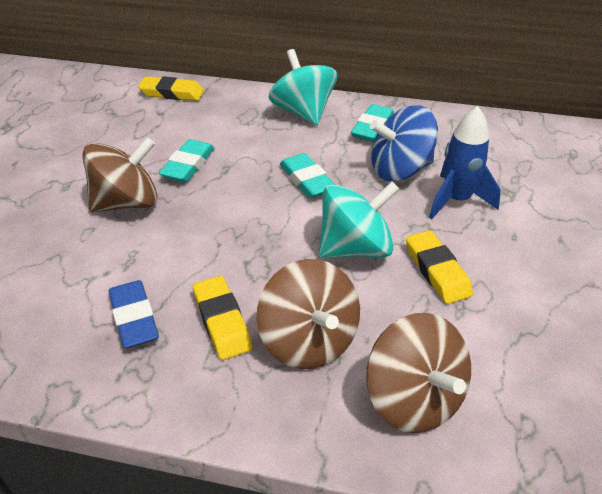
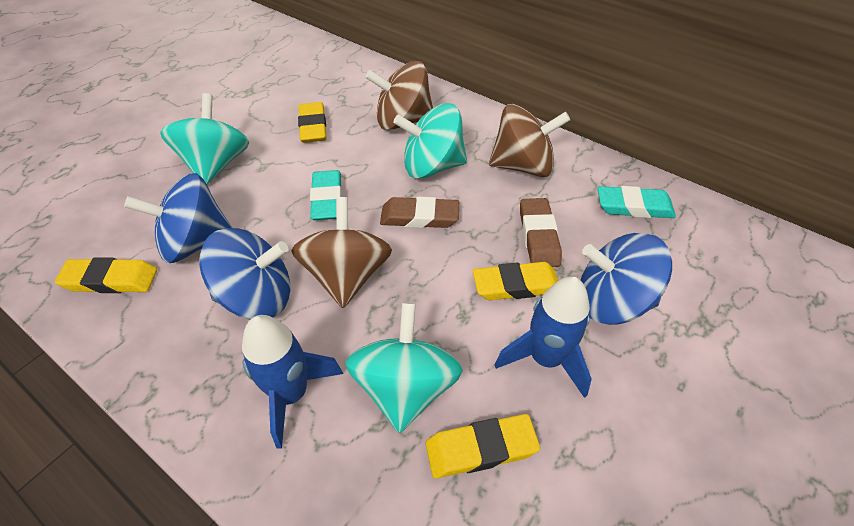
blue eraser: [109,280,159,348] = 1 -> none = 0
blue rocket: [429,106,501,219] = 1 -> [242,315,343,449] [495,276,592,398] = 2
blue spinning top: [370,105,438,182] = 1 -> [124,173,232,263] [199,228,291,320] [581,233,672,325] = 3
brown eraser: none = 0 -> [380,197,459,228] [520,198,562,267] = 2
turquoise eraser: [159,139,215,182] [280,153,334,198] [351,104,394,142] = 3 -> [310,170,342,220] [598,186,676,218] = 2
turquoise spinning top: [269,49,337,126] [319,181,399,258] = 2 -> [160,93,249,185] [345,303,463,433] [394,103,467,179] = 3
yellow eraser: [138,76,204,101] [193,276,253,360] [406,230,473,304] = 3 -> [55,257,157,293] [298,102,327,143] [426,414,540,479] [473,262,559,300] = 4

